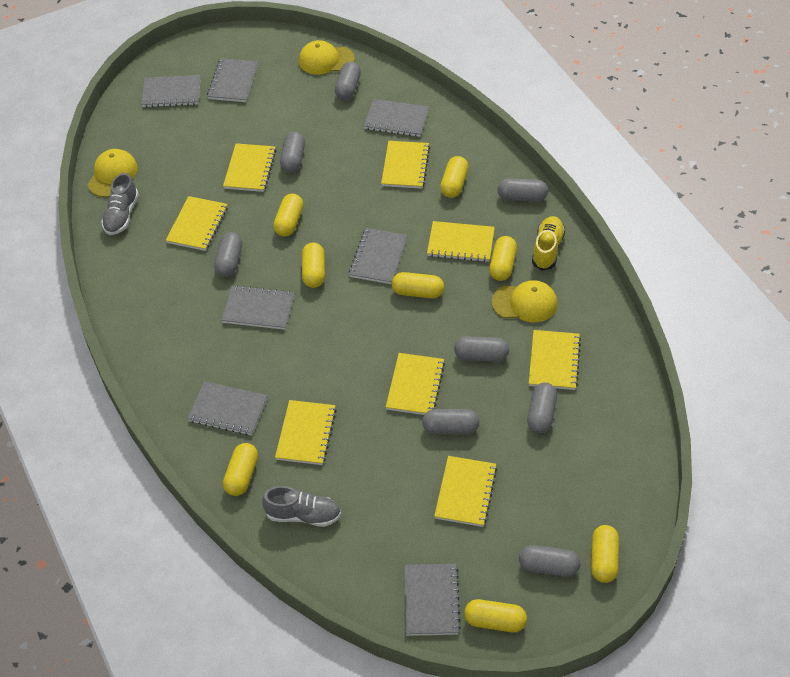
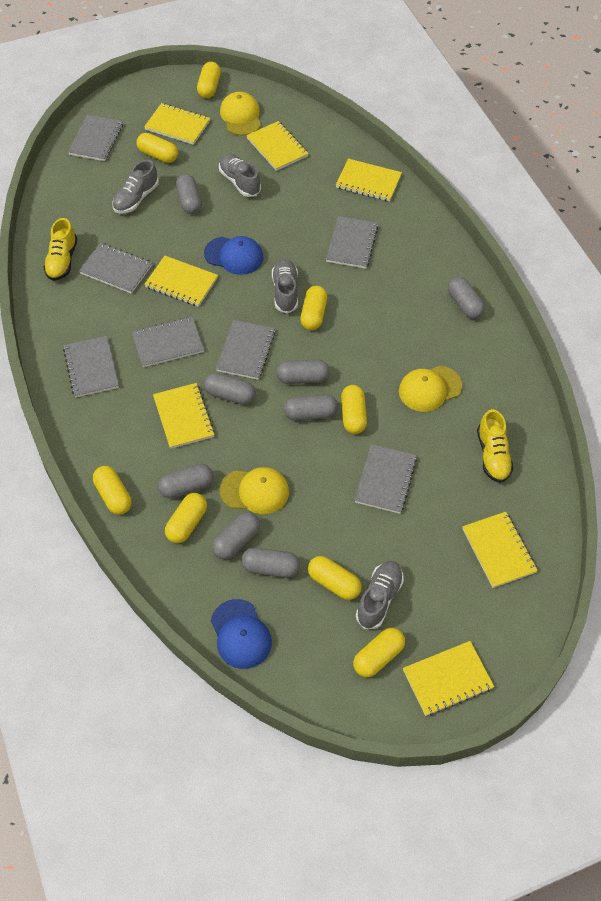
blue cap: none = 0 -> [204,236,263,275] [211,599,272,669] = 2
grey shoe: [101,173,139,235] [262,486,341,527] = 2 -> [112,160,159,214] [219,154,261,197] [272,259,298,313] [356,561,404,629] = 4
yellow notebook: [166,196,228,251] [223,143,276,192] [275,400,336,465] [381,141,430,189] [386,353,445,415] [427,221,495,262] [434,456,497,527] [529,330,581,390] = 8 -> [144,103,210,145] [144,256,218,307] [153,383,215,449] [246,121,309,171] [336,159,402,202] [403,641,494,716] [462,512,538,588] = 7
yellow shoe: [532,216,565,271] = 1 -> [43,218,77,281] [477,409,514,483] = 2

